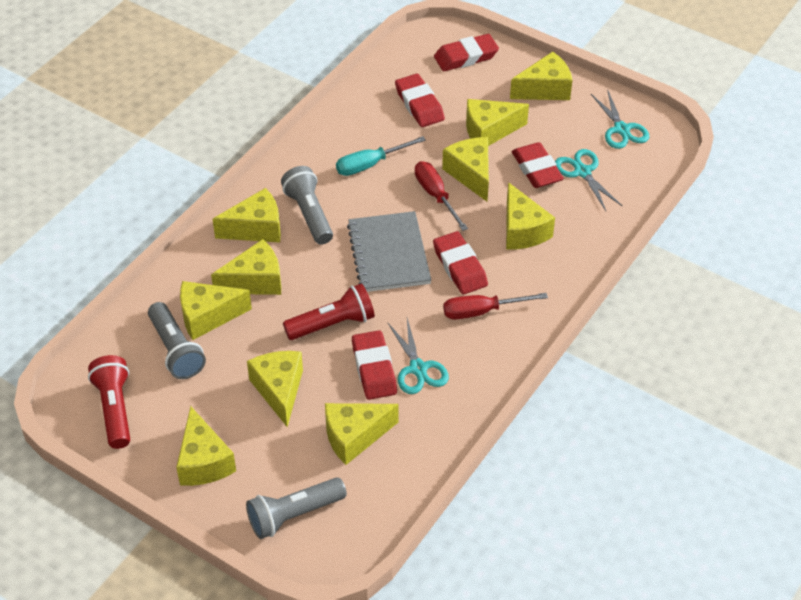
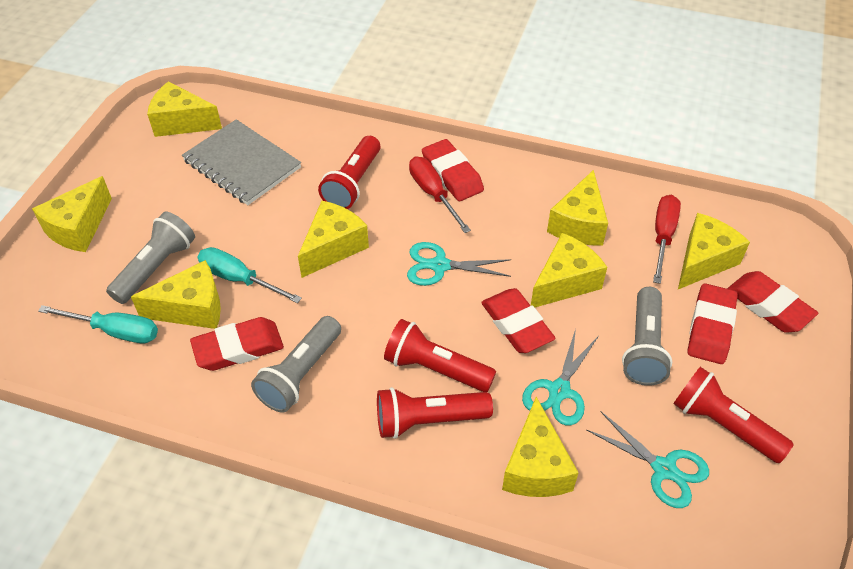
red flashlight: [88,355,130,449] [283,283,375,340] = 2 -> [318,136,380,209] [377,387,493,439] [384,319,496,392] [673,367,794,463] = 4
turquoise screwdriver: [336,136,426,176] = 1 -> [38,305,158,343] [198,247,302,303] = 2
yellow cheese: [176,406,236,486] [180,281,252,340] [211,239,281,295] [213,188,281,242] [247,351,303,427] [325,403,398,465] [442,137,489,201] [466,99,529,146] [506,182,555,250] [510,52,572,100] = 10 -> [32,176,112,252] [131,260,221,329] [147,81,222,137] [298,201,369,278] [502,397,579,497] [531,233,607,307] [547,170,608,245] [678,213,750,289] = 8

